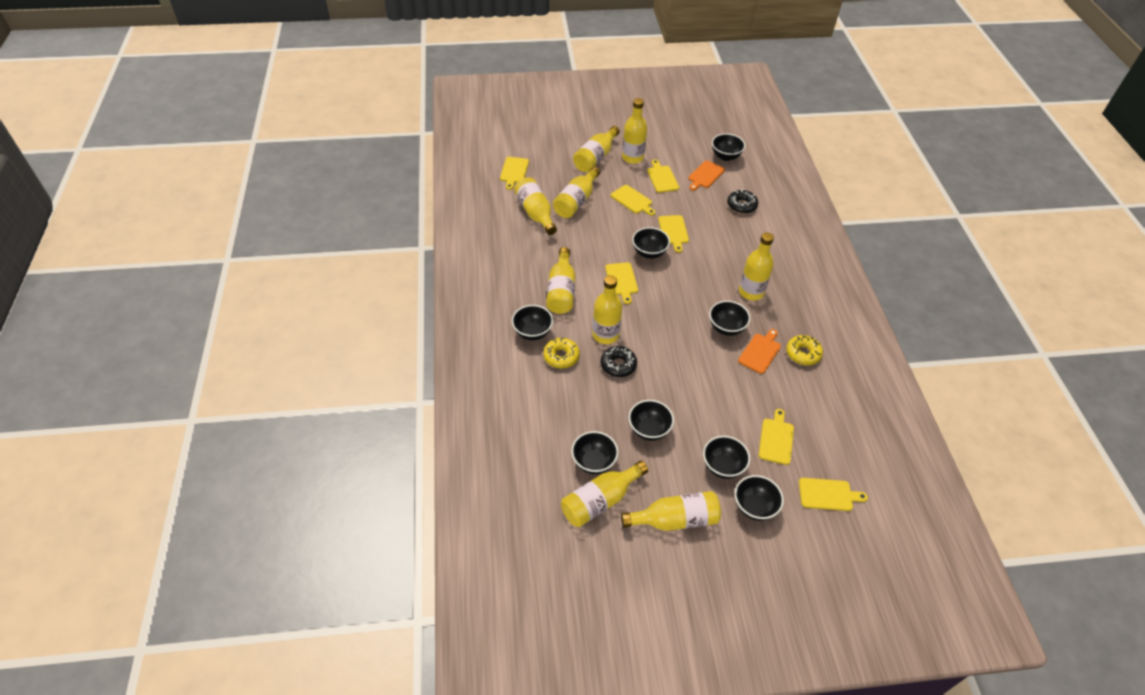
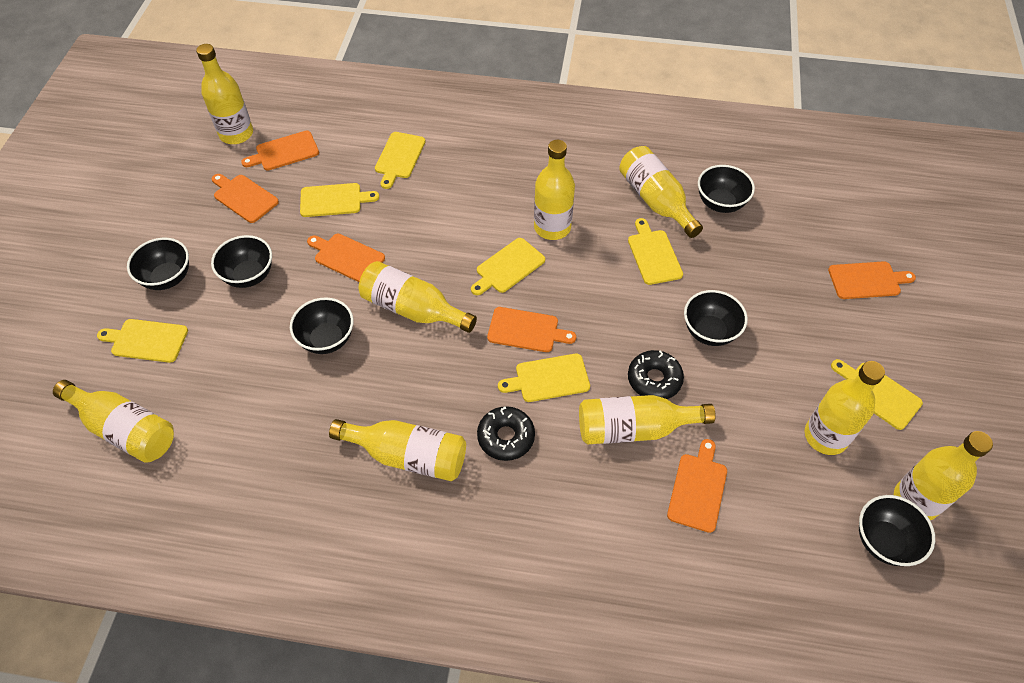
black bowl: [512,305,553,340] [571,431,618,474] [629,400,674,441] [632,227,670,259] [703,436,750,479] [709,301,750,336] [712,133,746,161] [735,475,784,521] = 8 -> [127,238,189,290] [211,235,272,288] [290,297,354,354] [684,290,748,346] [698,165,755,213] [859,495,935,566] = 6
orange cutting board: [688,160,725,191] [738,329,781,374] = 2 -> [212,174,279,223] [241,131,319,170] [307,233,385,282] [487,307,576,352] [667,439,727,533] [828,261,916,299] = 6
yellow donut: [543,337,580,369] [786,335,823,365] = 2 -> none = 0

